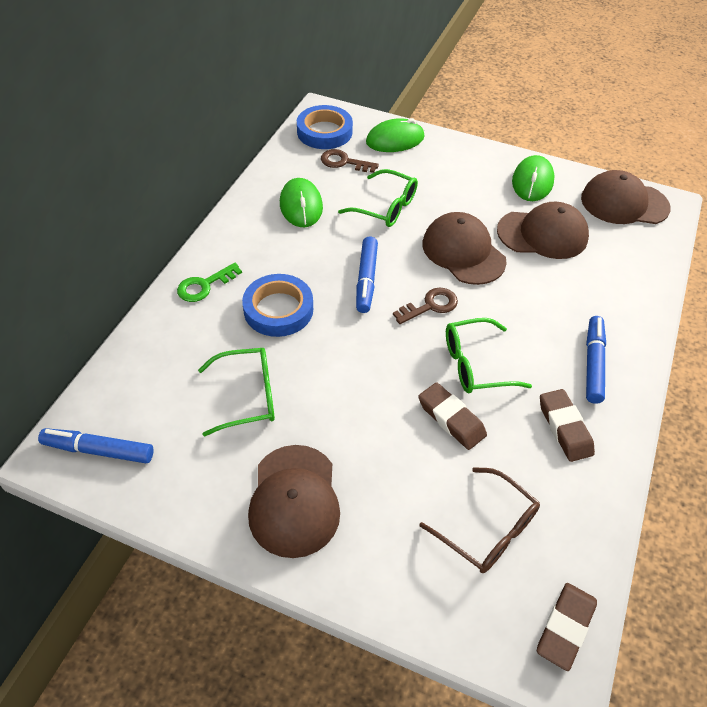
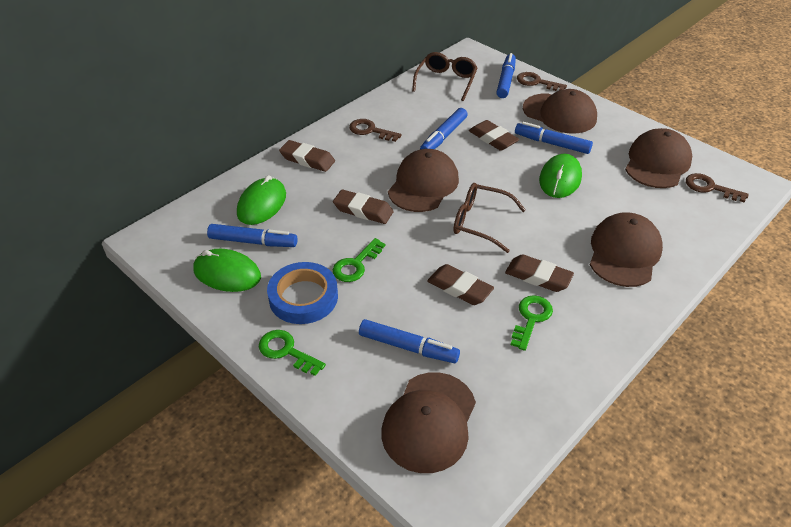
blue marker: [38,428,153,463] [356,236,378,313] [586,316,606,404] = 3 -> [207,224,297,247] [359,319,460,363] [420,108,468,149] [496,53,516,98] [515,122,593,154] = 5
blue tape: [242,274,313,337] [297,105,353,149] = 2 -> [267,262,338,324] = 1
brown cap: [248,445,340,558] [422,212,507,285] [497,202,589,259] [581,170,671,224] = 4 -> [381,372,476,473] [388,149,459,212] [523,89,597,134] [590,212,663,287] [625,128,692,188] = 5
brown eraser: [418,382,487,450] [537,583,597,671] [540,389,595,462] = 3 -> [279,140,335,172] [333,189,394,224] [427,264,494,305] [469,120,519,151] [505,254,574,292] = 5
brown glasses: [419,467,540,573] = 1 -> [412,52,478,101] [453,183,526,253] = 2
brown key: [321,149,379,173] [393,287,458,324] = 2 -> [349,119,402,142] [517,72,567,91] [686,173,749,202] = 3
green glasses: [198,348,275,437] [338,169,418,227] [446,318,532,393] = 3 -> none = 0
green key: [177,263,242,302] = 1 -> [259,330,326,376] [333,238,385,282] [511,295,553,351] = 3

